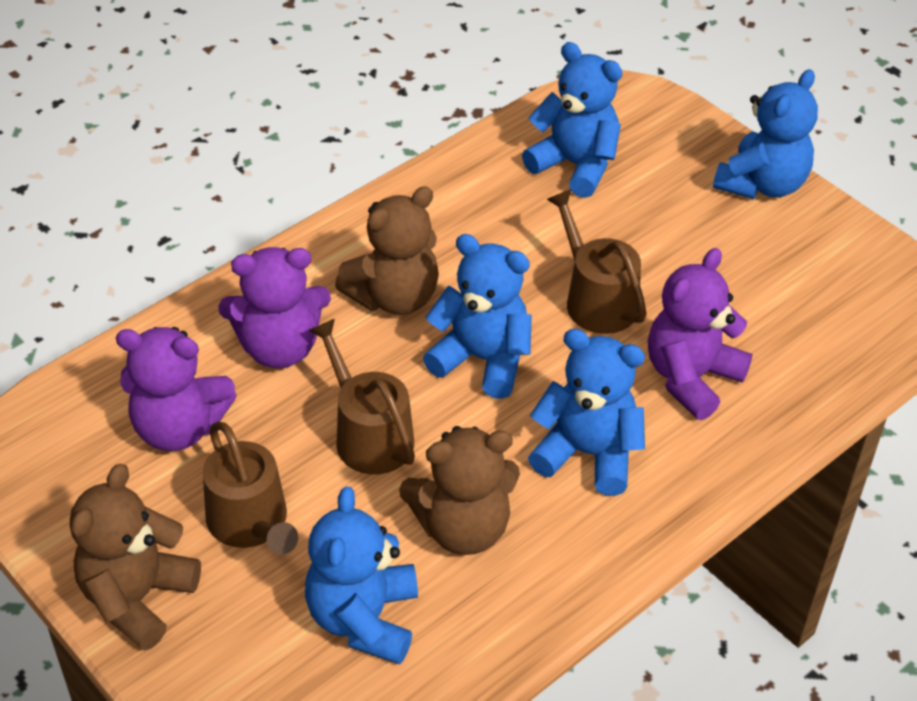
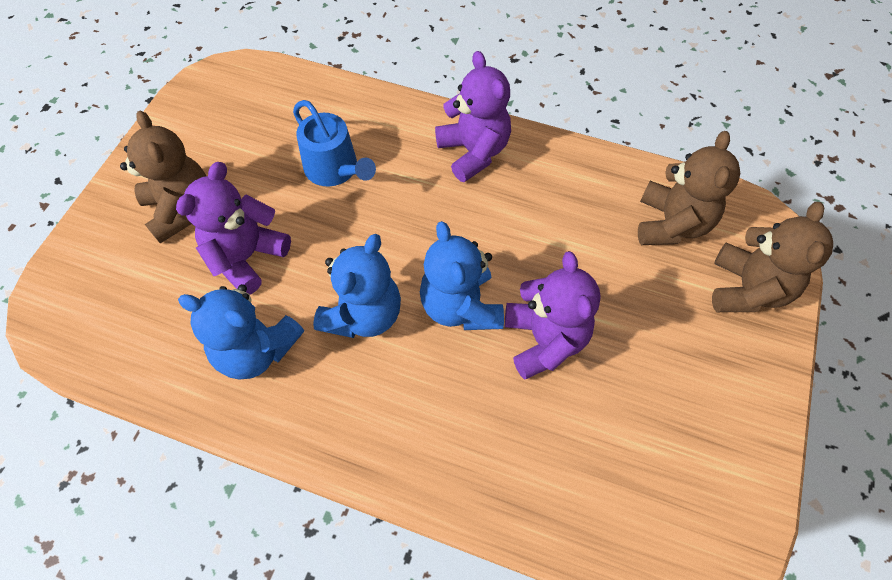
blue teddy bear: [305,487,418,664] [423,234,532,399] [522,42,622,198] [528,329,645,496] [713,69,818,199] = 5 -> [178,284,304,380] [313,234,401,338] [420,221,504,330] = 3
blue watering can: none = 0 -> [293,100,376,186] = 1
brown watering can: [203,421,298,555] [308,319,415,474] [547,189,647,334] = 3 -> none = 0

